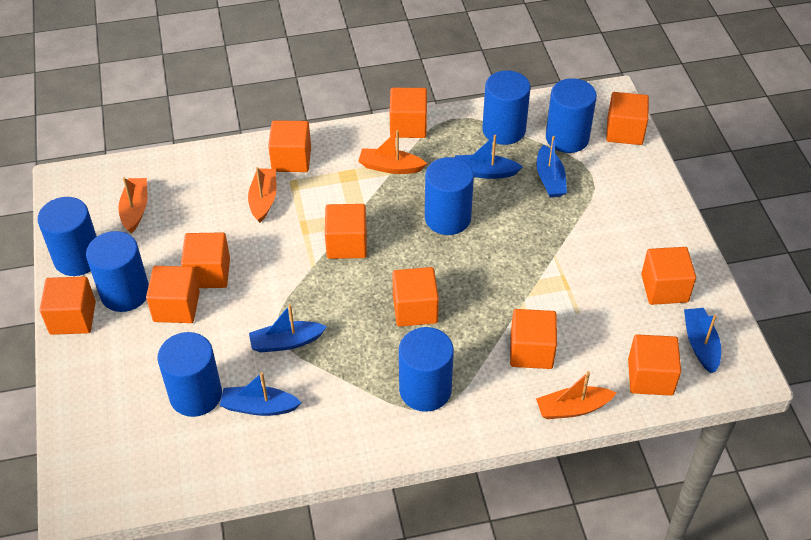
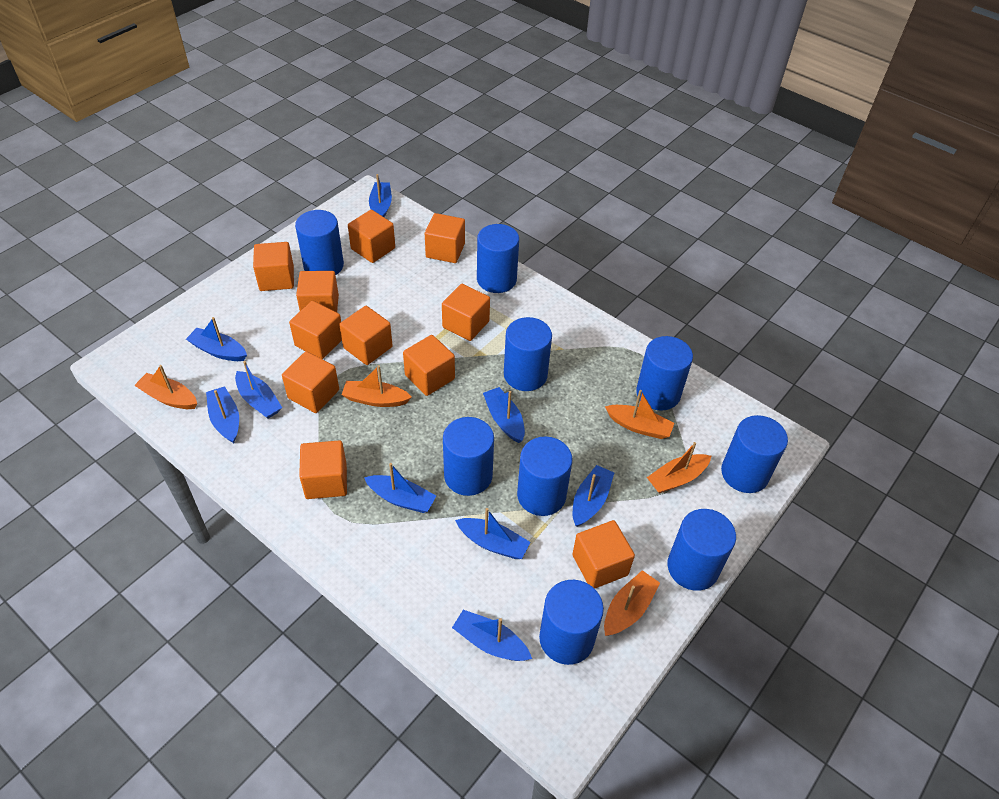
blue boat: [220,372,302,416] [249,304,327,353] [455,135,523,179] [536,136,567,198] [684,308,721,373] = 5 -> [186,317,247,361] [206,386,239,443] [235,361,282,419] [364,463,436,513] [369,174,392,217] [452,610,532,661] [455,508,530,559] [483,387,525,443] [572,465,614,527] = 9
blue cylinder: [38,197,97,276] [86,231,149,312] [157,332,222,417] [399,327,454,412] [425,157,474,235] [482,70,530,145] [546,78,597,153] = 7 -> [295,210,344,275] [443,417,494,496] [477,224,519,293] [504,317,552,391] [517,436,573,516] [539,580,604,665] [636,336,693,411] [667,509,736,591] [721,415,788,493] = 9
orange boat: [118,177,147,233] [248,167,277,223] [358,130,427,174] [536,371,616,419] = 4 -> [134,365,197,409] [342,365,412,407] [604,570,660,636] [605,390,675,439] [647,442,711,493] = 5

